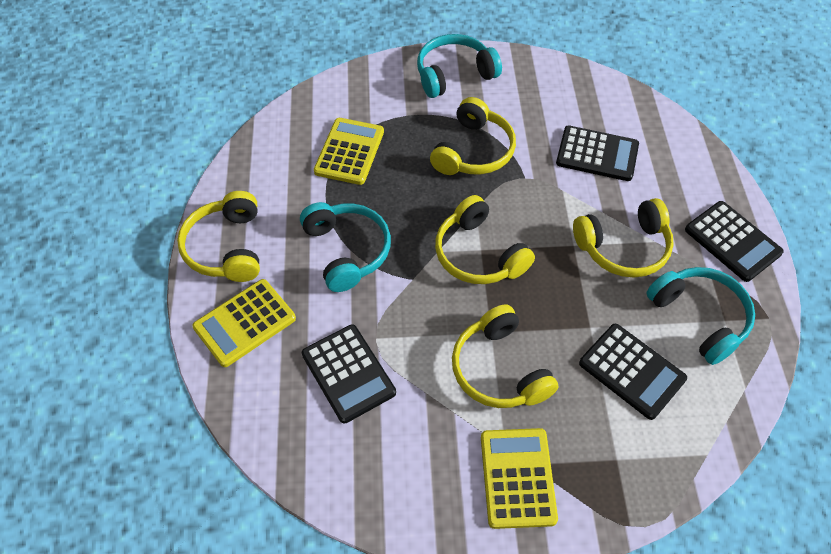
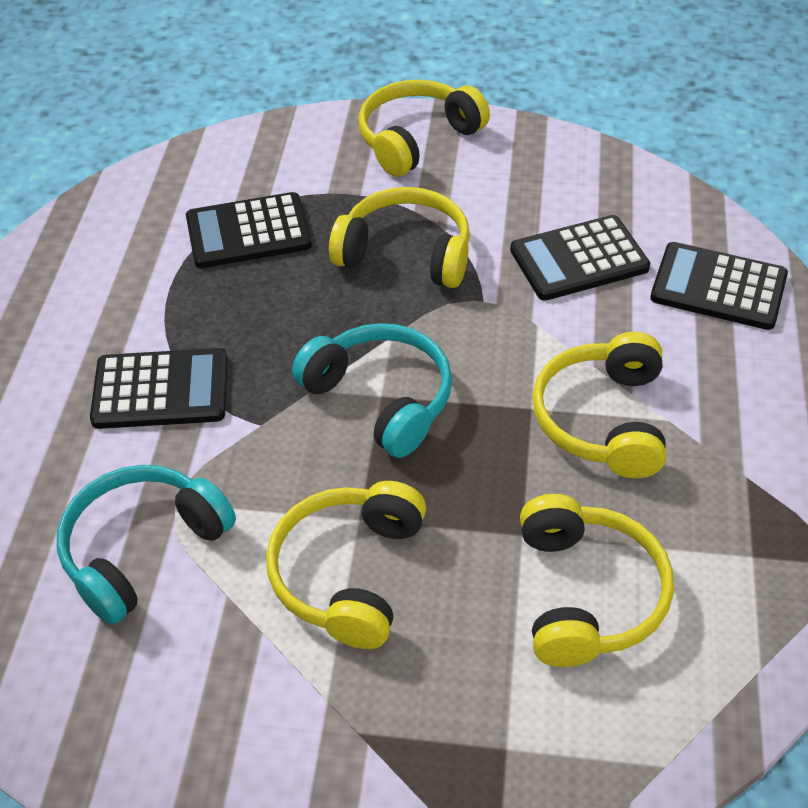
turquoise headphones: [300,202,391,292] [417,34,502,98] [646,267,755,365] = 3 -> [57,465,236,625] [292,323,452,458] = 2
yellow calculator: [192,279,296,367] [314,118,384,185] [481,428,558,529] = 3 -> none = 0

